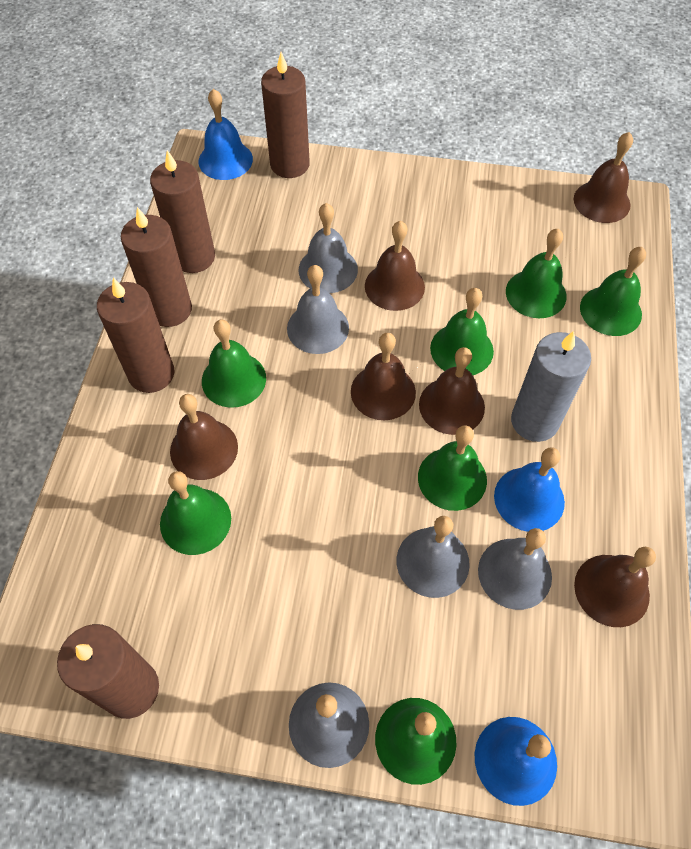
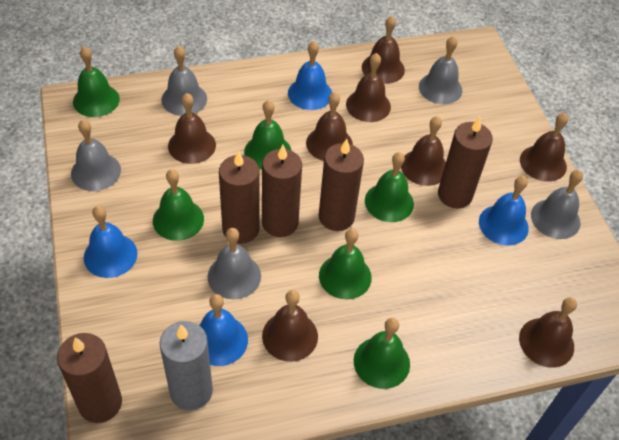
blue bell: [198,89,253,180] [475,717,557,806] [494,447,565,532] = 3 -> [84,206,138,278] [199,294,248,366] [288,41,332,110] [479,176,529,245] = 4
brown bell: [170,394,238,480] [351,333,416,420] [365,221,425,311] [419,347,485,435] [574,132,633,223] [574,547,656,627] = 6 -> [168,93,216,164] [262,290,318,362] [306,92,353,161] [346,53,391,122] [362,16,405,84] [401,116,446,186] [519,297,577,368] [520,113,568,182] = 8
green bell: [160,471,231,555] [202,320,266,408] [375,698,457,785] [418,425,487,511] [430,288,494,375] [506,229,567,318] [580,247,646,336] = 7 -> [73,47,120,117] [153,169,204,241] [244,100,292,170] [319,228,372,299] [354,318,410,389] [365,152,414,222] = 6

